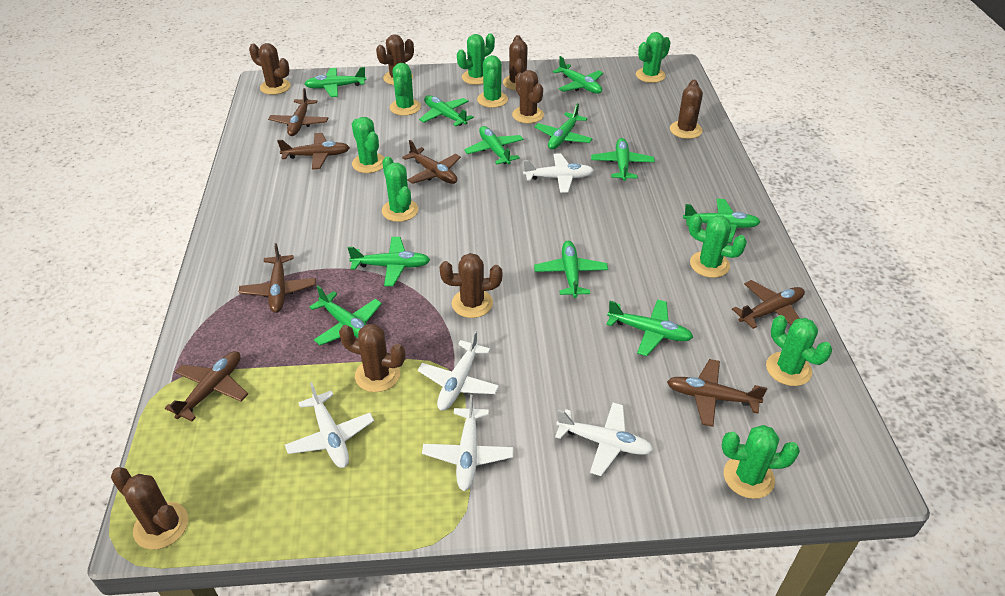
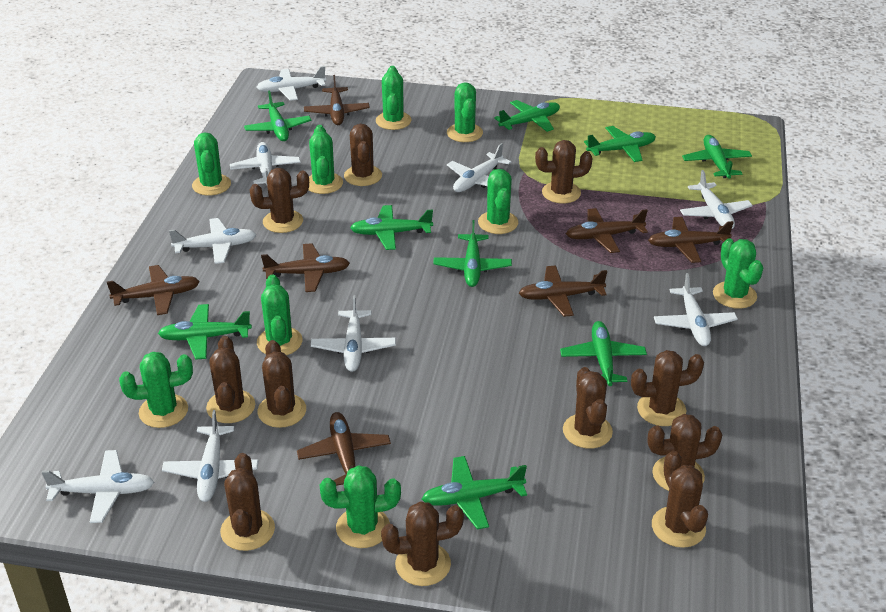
brown cactus: [111,467,188,550] [249,43,291,95] [339,324,406,392] [376,34,414,85] [439,253,502,318] [503,35,528,90] [512,70,544,123] [670,80,703,139] = 8 -> [206,336,255,423] [220,453,275,551] [250,168,309,233] [257,340,306,428] [344,124,382,186] [381,502,464,586] [535,140,593,204] [563,367,613,449] [631,350,704,426] [647,414,722,491] [652,451,708,548] = 11
green plane: [304,67,366,97] [309,286,382,345] [348,237,430,286] [419,95,474,126] [464,126,524,164] [534,103,593,150] [534,241,608,298] [553,56,603,94] [591,138,655,181] [606,299,693,356] [683,199,760,243] = 11 -> [158,304,252,360] [244,91,311,141] [350,205,433,250] [422,456,527,529] [433,220,512,287] [494,100,560,132] [560,321,647,386] [584,126,656,162] [682,135,752,179] = 9
white plane: [285,382,374,468] [418,330,499,411] [422,395,514,491] [523,153,594,193] [555,403,653,476] = 5 -> [42,450,154,523] [162,410,259,502] [169,218,257,264] [230,142,301,185] [257,66,326,101] [311,295,396,372] [447,143,511,192] [654,273,738,346] [680,170,753,230] = 9

